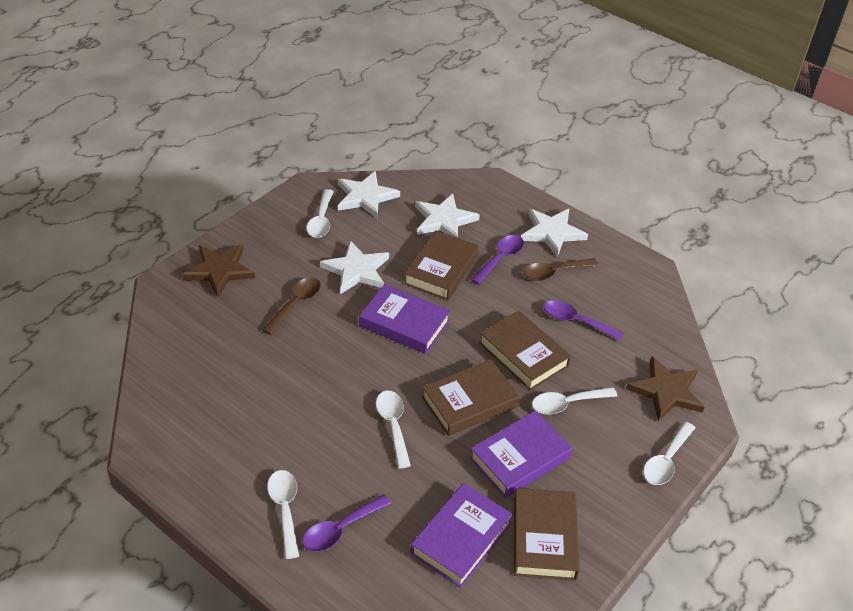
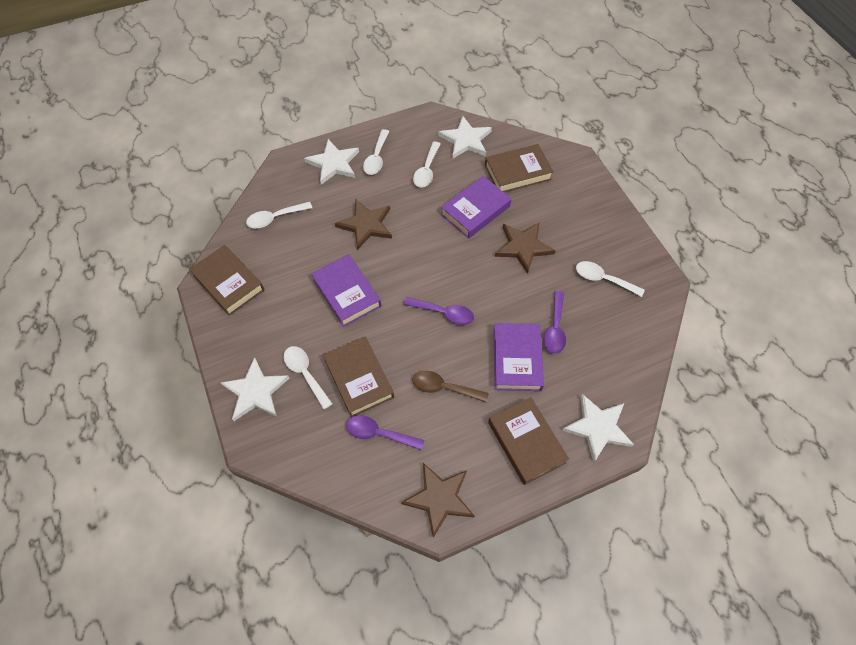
brown spoon: [263,277,321,335] [523,258,598,281] = 2 -> [413,370,489,403] = 1
brown star: [182,244,255,297] [626,357,705,421] = 2 -> [335,200,392,250] [401,463,475,538] [495,223,556,274] = 3

